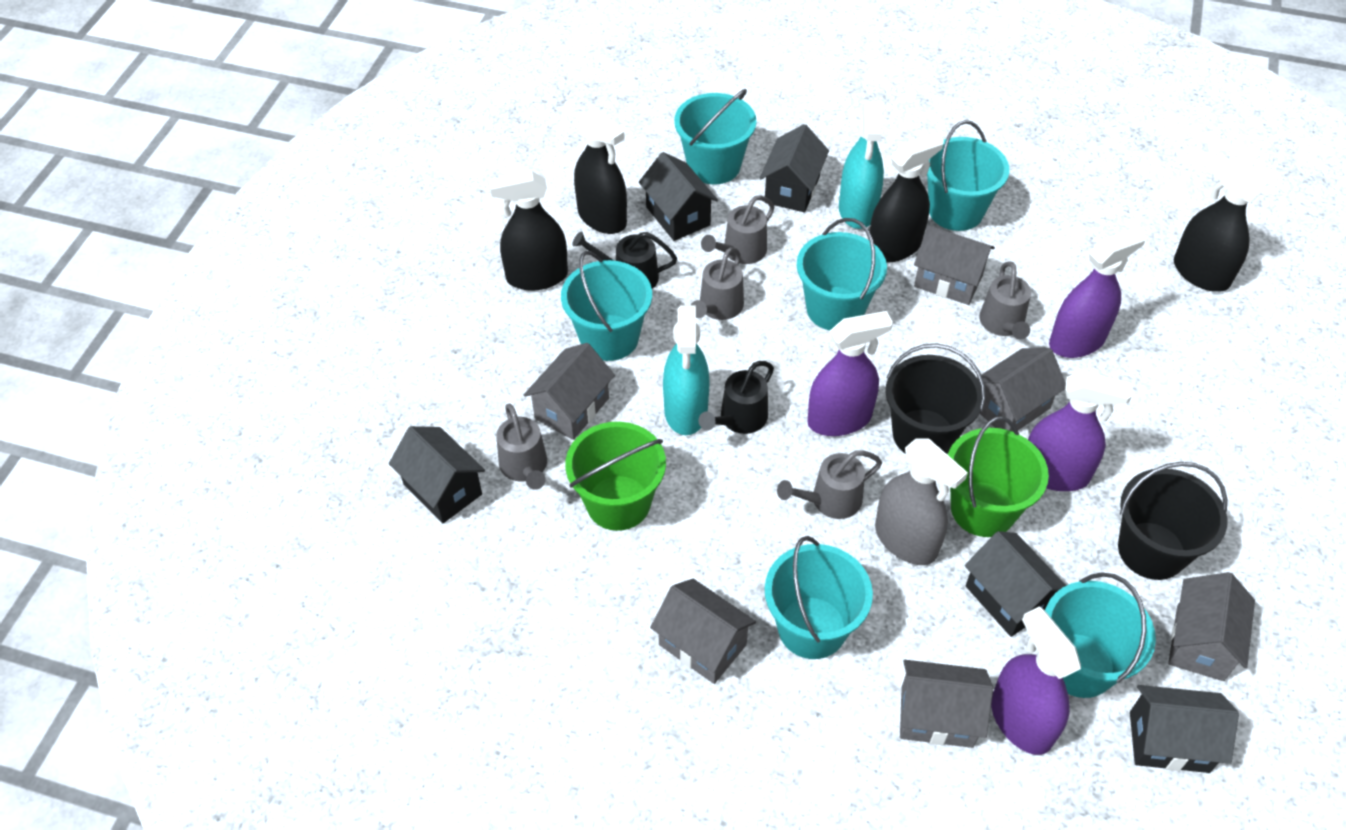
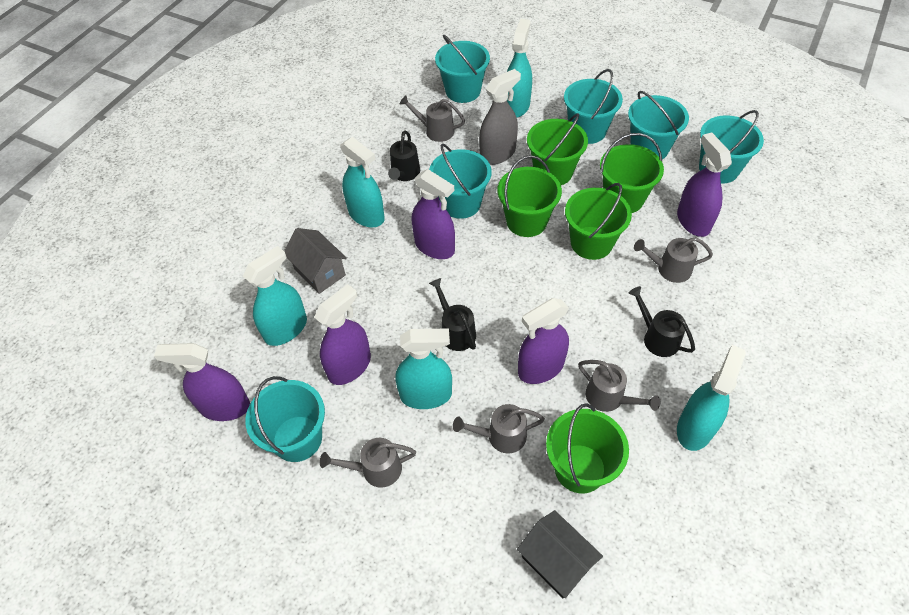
black bucket: [886,343,985,454] [1118,462,1227,580] = 2 -> none = 0
black house: [389,426,485,524] [639,152,718,241] [760,124,829,212] [965,531,1066,637] [1130,685,1239,773] = 5 -> [517,510,603,598] = 1
black spray bottle: [489,171,568,291] [574,108,627,234] [869,132,944,263] [1174,156,1265,292] = 4 -> none = 0
black watering can: [572,231,677,289] [698,361,774,434] = 2 -> [388,130,420,181] [429,278,476,351] [629,286,695,357] = 3
green bucket: [565,422,666,531] [948,416,1049,537] = 2 -> [497,155,562,237] [527,113,588,185] [546,403,629,493] [565,183,632,260] [600,133,664,213] = 5
grey house: [524,343,615,440] [650,579,756,684] [900,660,993,748] [914,225,995,305] [977,348,1066,432] [1168,572,1255,681] = 6 -> [284,228,347,294] = 1
purple spray bottle: [807,311,893,436] [991,606,1081,755] [1028,371,1133,491] [1049,227,1146,358] = 4 -> [154,343,250,421] [314,284,371,385] [412,169,455,259] [518,298,569,384] [677,132,732,237] = 5
turquoise spray bottle: [663,305,710,435] [839,102,884,229] = 2 -> [243,246,307,346] [340,137,385,228] [395,329,452,409] [507,19,532,118] [677,345,746,451] = 5

